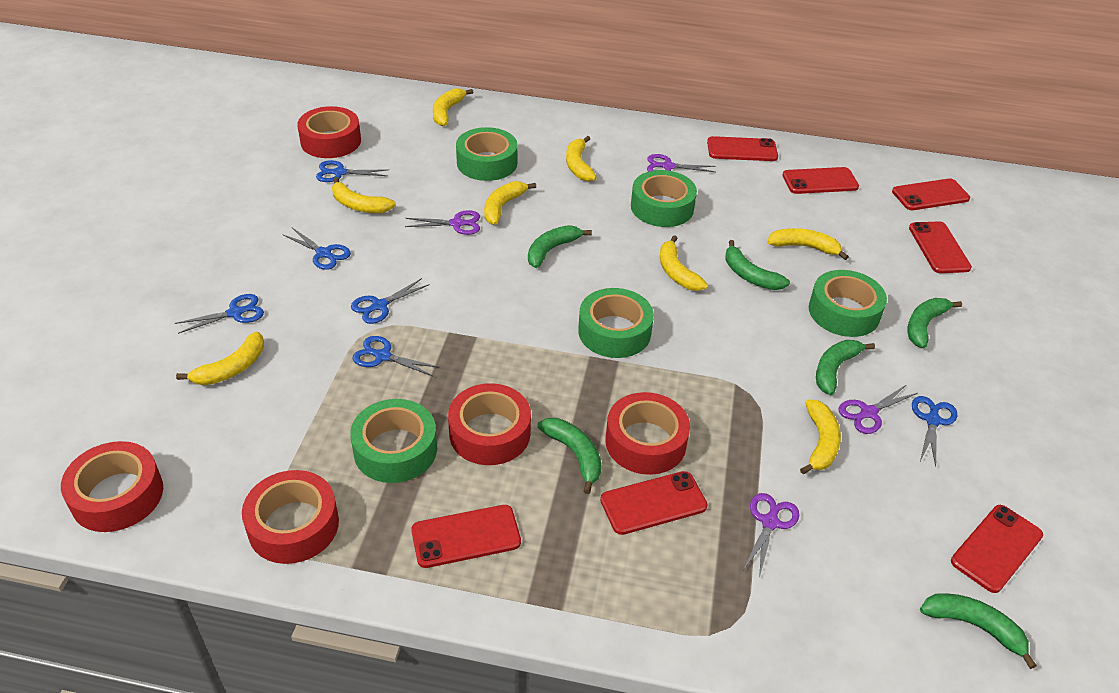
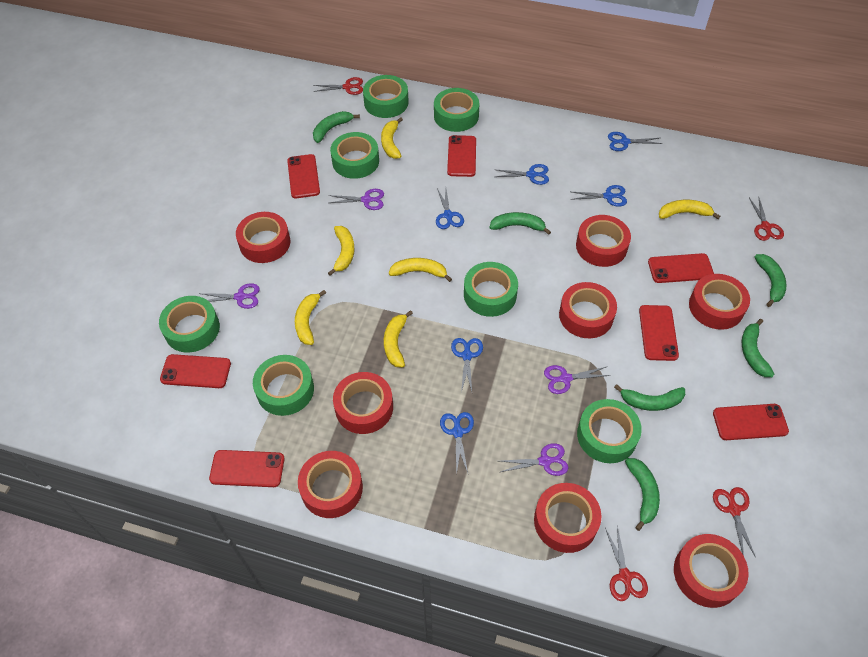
green tape: [350,399,437,483] [456,127,518,181] [578,288,654,358] [631,170,697,227] [809,270,887,337] = 5 -> [159,296,220,353] [253,355,314,416] [330,132,379,179] [363,75,409,118] [434,88,479,132] [464,262,518,317] [577,399,642,463] = 7
red scissors: none = 0 -> [313,77,363,95] [605,526,648,601] [713,487,756,558] [749,196,784,241] = 4
red tape: [61,441,163,532] [242,470,339,564] [297,106,361,158] [448,383,531,465] [605,392,690,475] = 5 -> [236,212,290,263] [298,451,363,518] [333,372,393,434] [534,483,601,553] [559,282,617,338] [576,215,631,267] [674,534,749,608] [689,274,750,330] = 8
yellow banana: [176,332,264,385] [332,177,396,213] [433,88,473,126] [484,181,536,225] [566,136,597,181] [660,235,708,291] [767,228,849,260] [800,399,841,474] = 8 -> [295,290,326,345] [328,226,355,276] [381,117,403,159] [384,310,413,368] [389,258,452,282] [659,200,720,219] = 6

